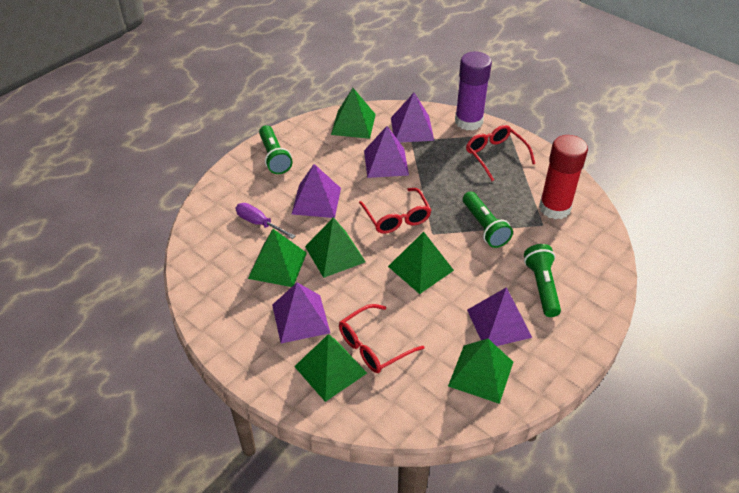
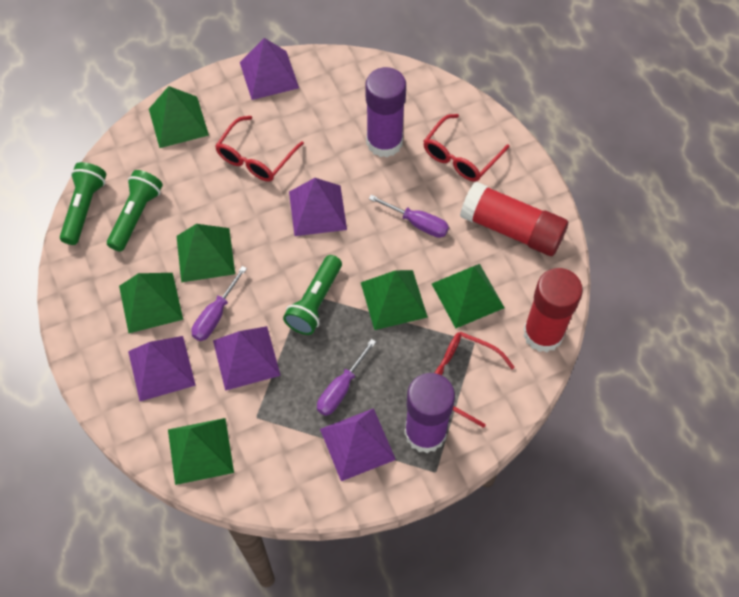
purple glue stick: [455,51,492,131] = 1 -> [366,67,406,157] [404,373,455,453] = 2
purple screwdriver: [236,203,295,239] = 1 -> [191,266,247,341] [317,339,376,416] [369,195,449,238] = 3
red glue stick: [539,135,588,219] = 1 -> [460,182,568,256] [523,268,583,352] = 2

